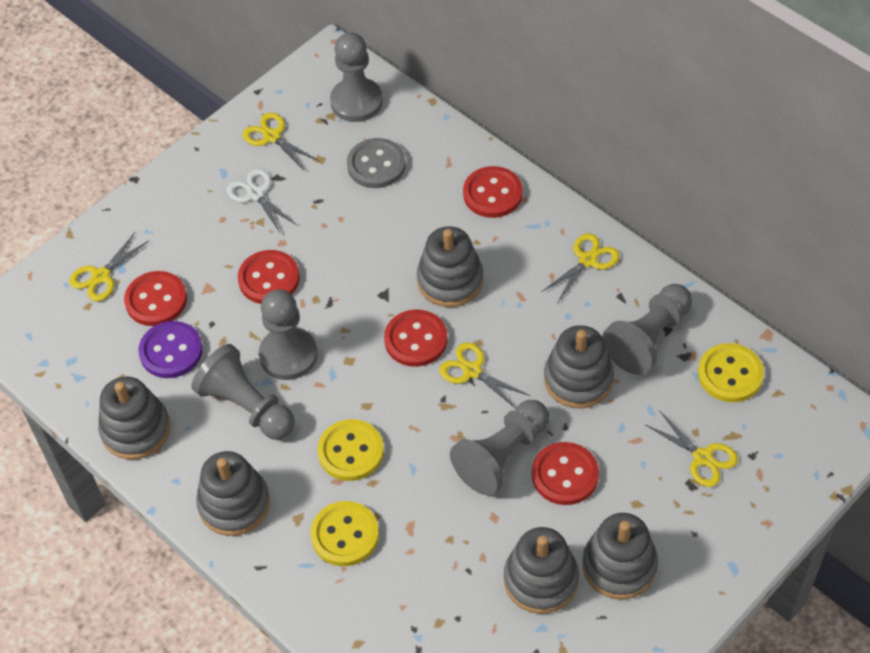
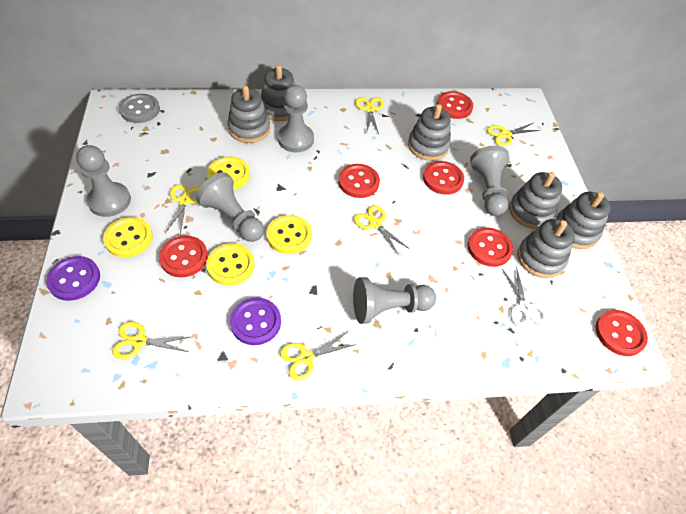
purple button: [138,321,203,378] = 1 -> [46,256,100,301] [230,298,281,345] = 2
red button: [124,271,187,326] [238,250,300,304] [384,309,448,367] [463,166,523,218] [532,442,599,505] = 5 -> [159,235,208,277] [338,164,380,198] [423,161,464,195] [437,91,473,119] [468,227,513,267] [596,310,648,356] = 6
yellow button: [311,501,379,566] [318,419,384,481] [698,343,764,402] = 3 -> [103,217,153,258] [206,243,255,285] [207,156,250,190] [267,215,312,254] = 4
yellow scissors: [69,232,150,302] [243,113,319,170] [439,343,530,409] [541,233,619,302] [646,410,738,487] = 5 -> [112,322,191,359] [165,184,200,235] [280,331,356,381] [354,205,410,254] [355,97,384,134] [487,123,540,146] = 6

